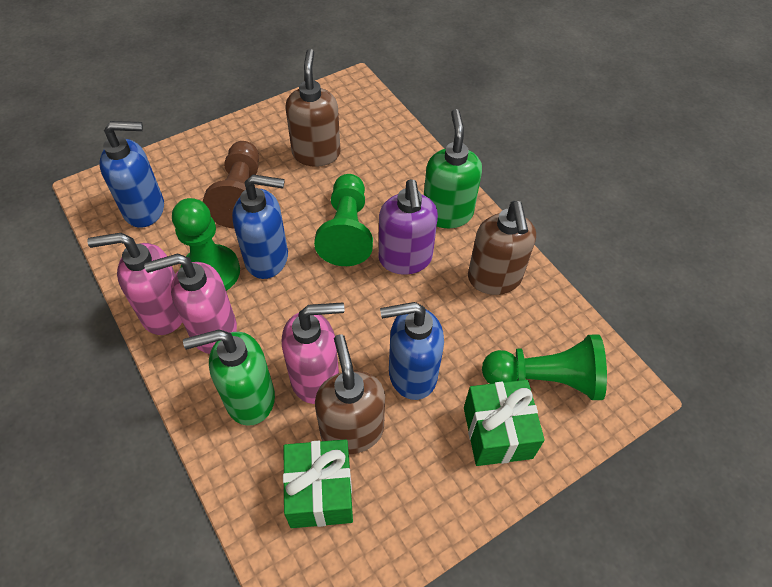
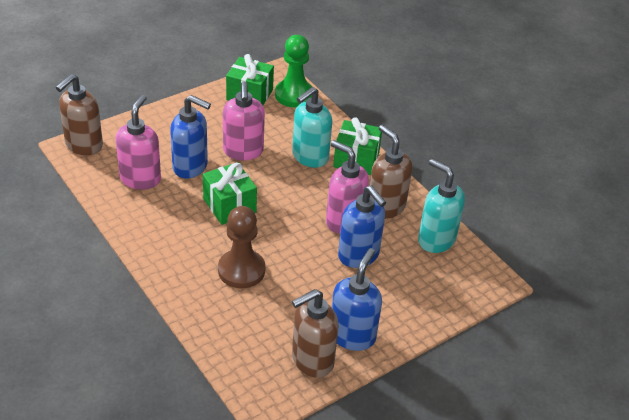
green gift: [283,439,353,528] [464,380,545,466] = 2 -> [203,162,257,225] [226,54,274,105] [333,117,382,175] = 3
green pawn: [172,198,240,291] [314,174,373,266] [482,334,607,400] = 3 -> [275,35,312,107] = 1
green soap dispenser: [183,329,275,426] [424,109,482,228] = 2 -> none = 0
purple soap dispenser: [379,179,438,275] = 1 -> none = 0
turquoise soap dispenser: none = 0 -> [292,87,332,168] [418,159,465,253] = 2

